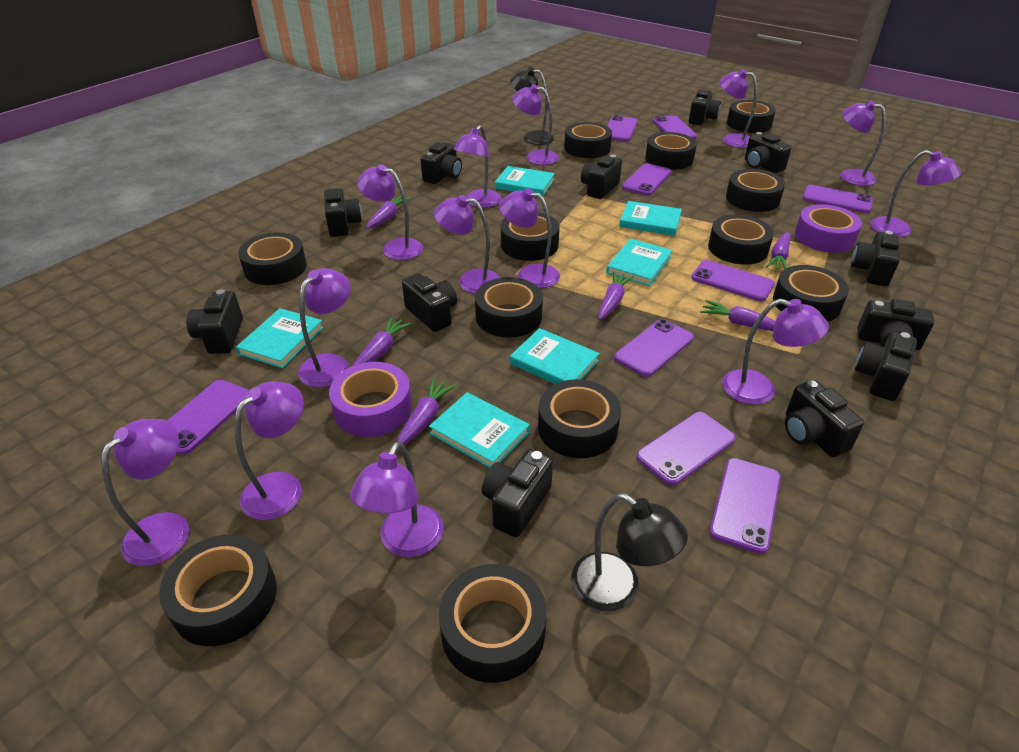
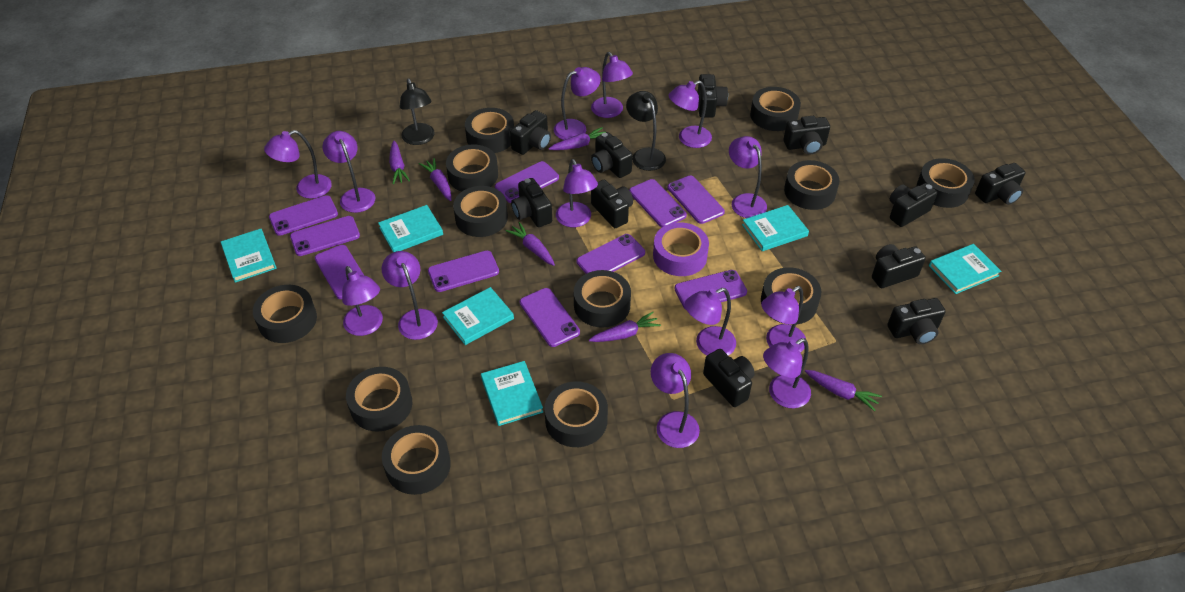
black camera: [186,289,243,354] [324,188,362,237] [402,273,457,332] [420,142,462,184] [482,449,553,537] [581,154,622,199] [689,89,721,125] [745,132,792,173] [785,380,864,457] [851,231,900,286] [855,332,917,401] [857,299,934,350] = 12 -> [510,110,551,155] [511,178,552,227] [591,132,632,178] [591,180,633,228] [698,74,728,117] [703,349,755,407] [783,116,830,154] [872,244,926,288] [887,298,946,344] [890,183,937,227] [975,163,1026,205] = 11
purple phone: [167,380,250,455] [607,115,638,141] [614,319,694,377] [622,163,671,195] [637,412,736,486] [653,116,697,139] [691,260,775,301] [710,458,781,554] [803,185,873,213] = 9 -> [269,195,338,236] [290,216,360,256] [315,245,364,299] [428,251,499,292] [495,161,559,203] [520,288,580,347] [577,234,645,274] [629,179,687,227] [667,176,725,224] [674,270,747,310] = 10
purple tape: [329,362,412,437] [795,204,862,253] = 2 -> [653,222,709,276] = 1

